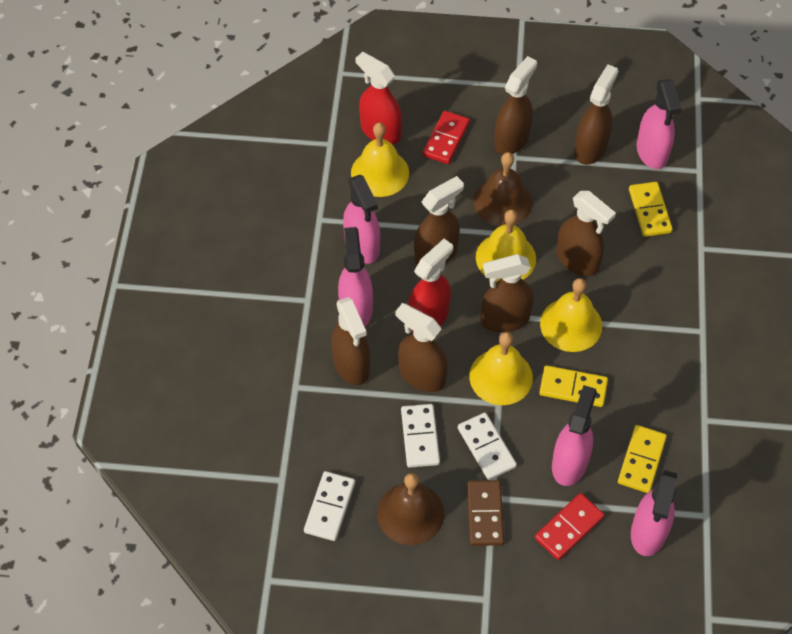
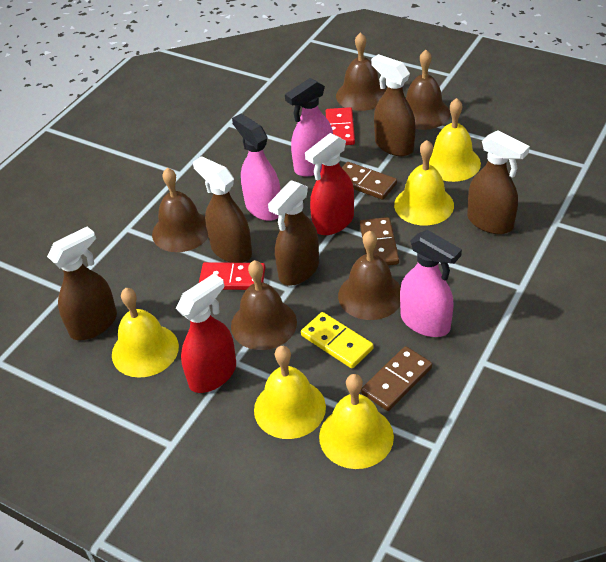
brown bell: [377,473,444,545] [473,152,532,226] = 2 -> [152,168,208,252] [231,260,297,350] [336,32,386,111] [338,231,401,320] [406,50,450,130] = 5
brown domino: [467,480,504,546] = 1 -> [342,162,397,200] [360,217,399,265] [361,346,432,411] = 3
brown spray bottle: [331,297,370,385] [395,303,448,392] [414,176,464,265] [481,254,534,332] [494,56,537,155] [556,191,616,276] [574,64,618,165] = 7 -> [47,226,117,340] [193,156,252,263] [268,180,319,285] [371,54,416,156] [467,130,530,234] = 5
pink spray bottle: [338,227,373,327] [343,175,380,264] [552,385,597,486] [631,470,677,556] [637,79,682,169] = 5 -> [232,114,281,221] [285,78,333,176] [400,230,462,337] = 3
white domino: [304,471,355,541] [401,404,440,468] [458,413,517,480] = 3 -> none = 0
yellow bell: [351,123,409,197] [469,332,533,405] [476,210,536,282] [540,278,602,352] = 4 -> [112,288,179,378] [254,346,326,439] [319,374,394,469] [394,140,454,226] [429,98,481,182] = 5
yellow domino: [539,365,608,407] [618,425,667,493] [629,182,673,237] = 3 -> [301,312,374,368] = 1

